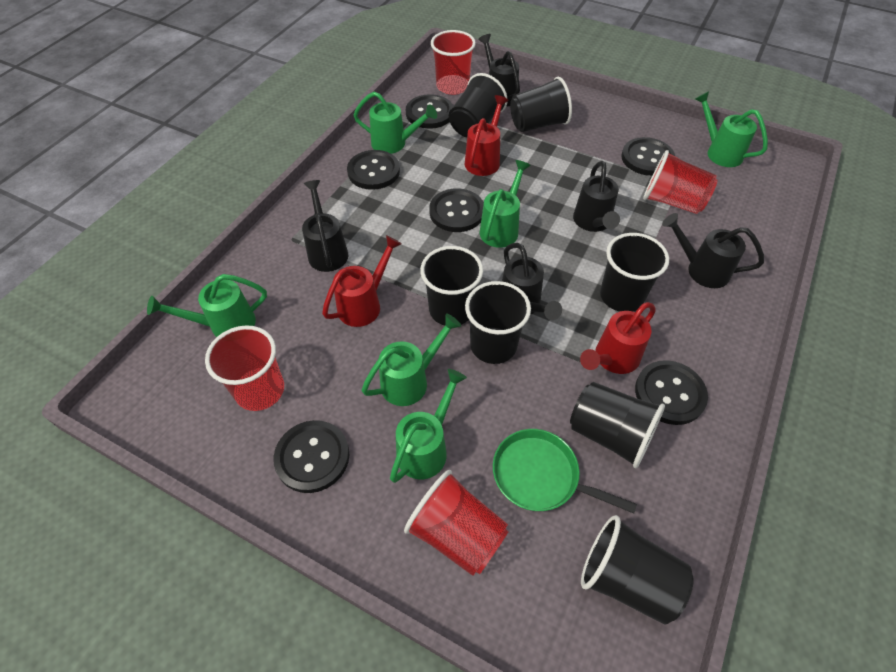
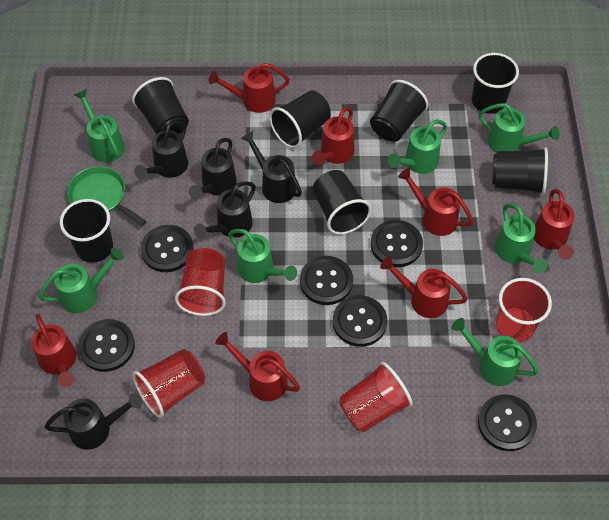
green watering can: [147,274,267,337] [353,92,437,154] [362,314,461,406] [390,369,467,483] [480,160,531,248] [695,91,768,167] = 6 -> [39,248,124,313] [74,89,125,163] [228,229,297,283] [388,119,447,174] [451,318,539,386] [479,103,560,153] [495,203,548,273] = 7
red watering can: [322,235,402,327] [465,95,509,176] [580,302,656,374] = 3 -> [31,314,76,387] [208,63,290,113] [215,332,300,401] [312,107,354,165] [380,257,468,318] [398,168,474,236] [534,189,574,260] = 7

